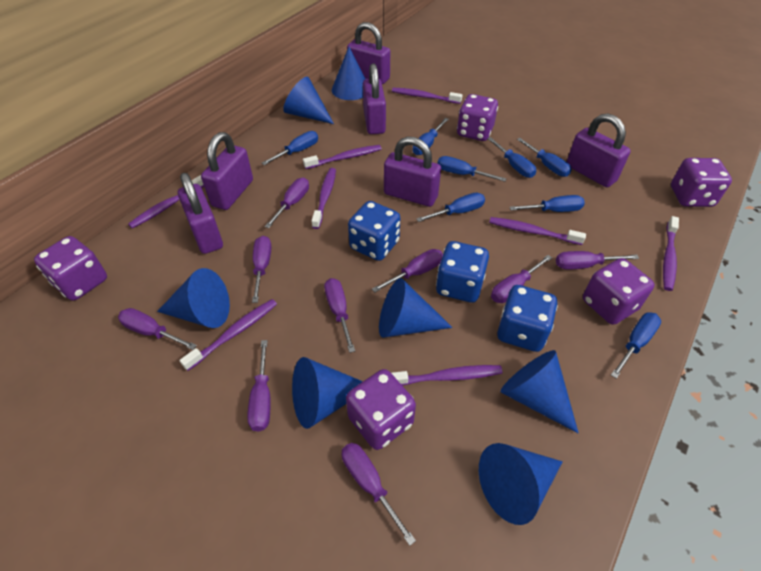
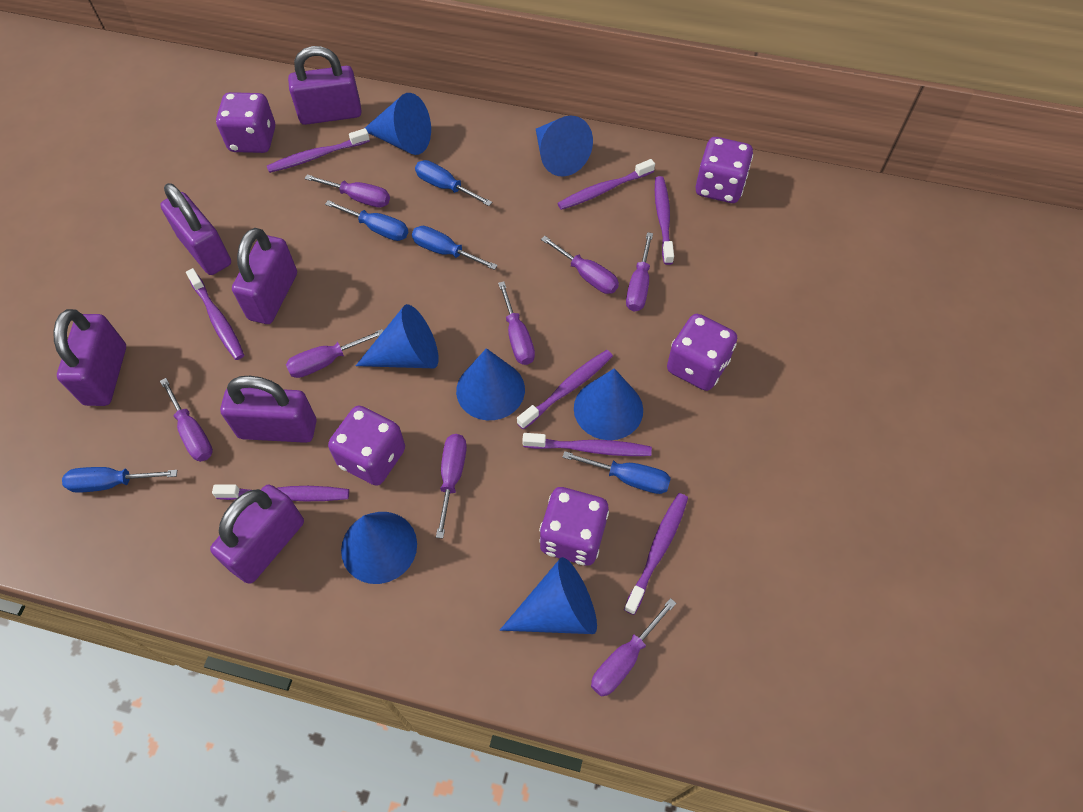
blue dice: [348,201,400,261] [436,241,489,303] [497,285,558,352] = 3 -> none = 0
blue screwdriver: [262,131,318,165] [413,118,449,155] [416,193,485,222] [438,156,506,182] [487,137,536,178] [510,195,585,212] [517,138,572,177] [611,312,661,379] = 8 -> [62,467,177,493] [325,200,408,241] [412,226,498,270] [415,160,492,206] [562,451,671,494] = 5
purple screwdriver: [118,308,197,350] [247,340,271,432] [252,236,271,303] [265,178,309,228] [324,278,355,353] [342,443,416,546] [372,249,443,292] [491,255,552,303] [556,251,639,270] = 9 -> [160,378,213,462] [286,329,383,378] [304,174,390,207] [436,434,467,538] [498,281,535,365] [541,236,619,294] [591,598,676,697] [626,232,653,311] = 8

